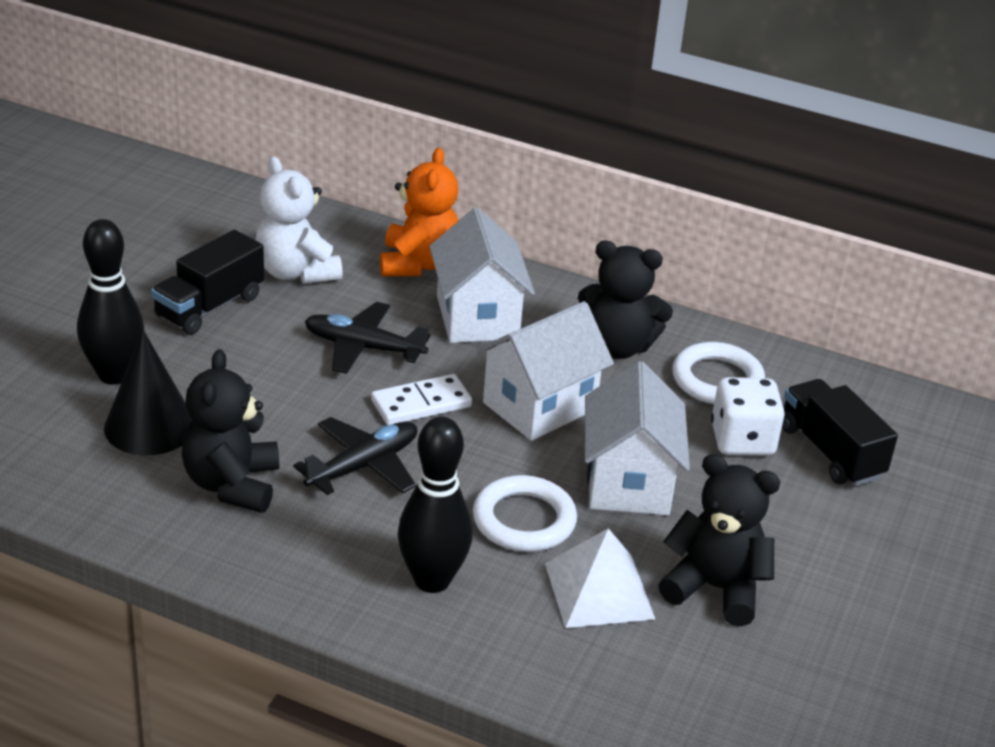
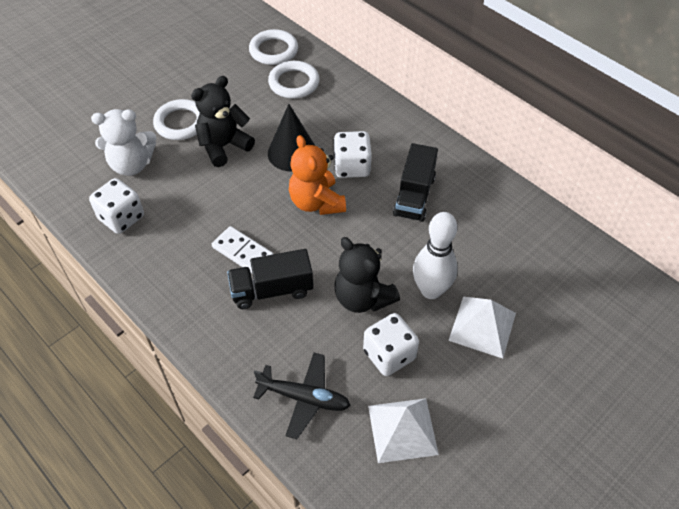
black bowling pin: [77,219,145,385] [398,416,473,593] = 2 -> none = 0
black plane: [293,417,417,495] [305,302,431,374] = 2 -> [253,353,351,439] = 1
black teddy bear: [182,349,279,513] [578,240,673,359] [658,454,780,627] = 3 -> [191,76,255,167] [334,237,400,313] = 2
white bowling pin: none = 0 -> [413,212,458,299] = 1
white dice: [711,377,785,456] = 1 -> [89,178,144,234] [333,131,372,178] [363,313,419,376] = 3
white house: [429,207,535,343] [476,301,614,441] [585,361,690,515] = 3 -> none = 0
white pyramid: [545,528,655,628] = 1 -> [368,398,439,463] [448,297,516,358] = 2
white ring: [473,475,577,552] [672,342,765,404] = 2 -> [153,99,200,140] [249,29,298,65] [268,61,319,99] = 3

